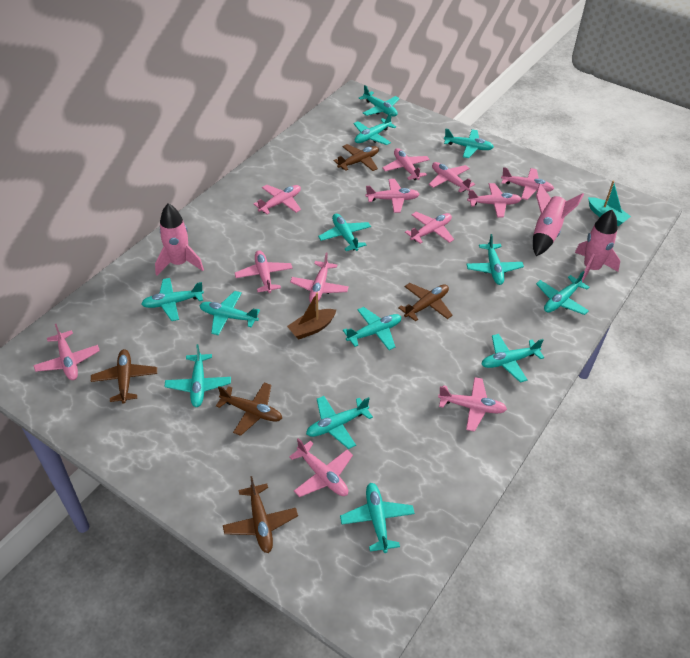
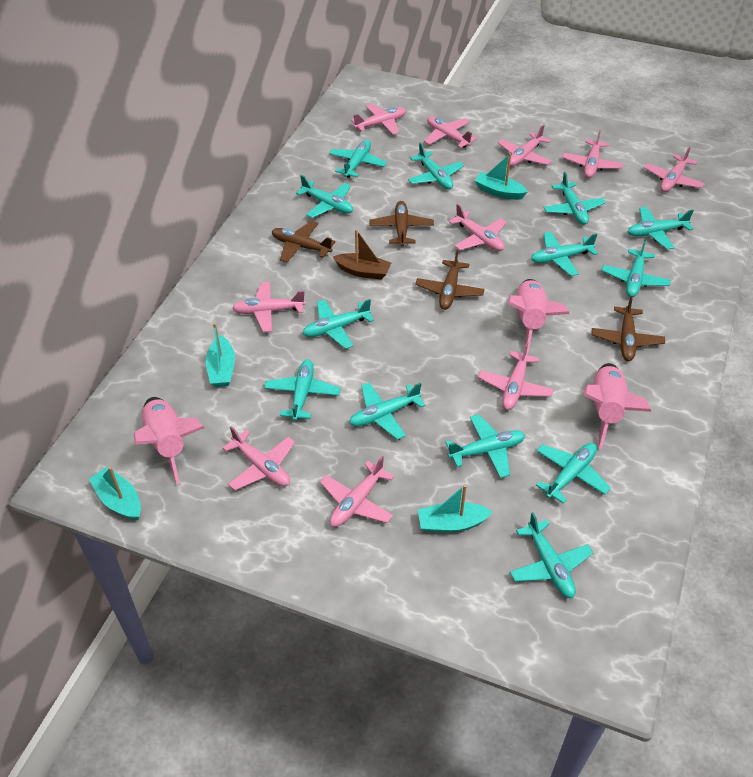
brown plane: [91,349,157,404] [216,382,282,436] [223,476,298,553] [334,144,379,171] [398,283,453,321] = 5 -> [272,221,336,262] [369,201,434,247] [415,249,485,310] [592,296,665,361] = 4
pink plane: [33,324,100,380] [235,251,293,293] [254,185,301,214] [289,438,353,497] [290,252,349,303] [365,179,420,213] [382,148,430,180] [405,212,454,244] [429,162,475,193] [438,377,507,432] [467,183,521,217] [501,167,554,200] = 12 -> [223,426,295,490] [232,282,305,332] [320,456,394,527] [351,103,406,135] [424,116,477,148] [449,204,507,251] [478,342,554,410] [498,124,552,167] [562,129,623,178] [644,146,705,192] = 10
turquoise boat: [588,181,631,226] = 1 -> [89,467,141,520] [206,323,235,387] [418,484,493,533] [475,153,528,200] = 4

